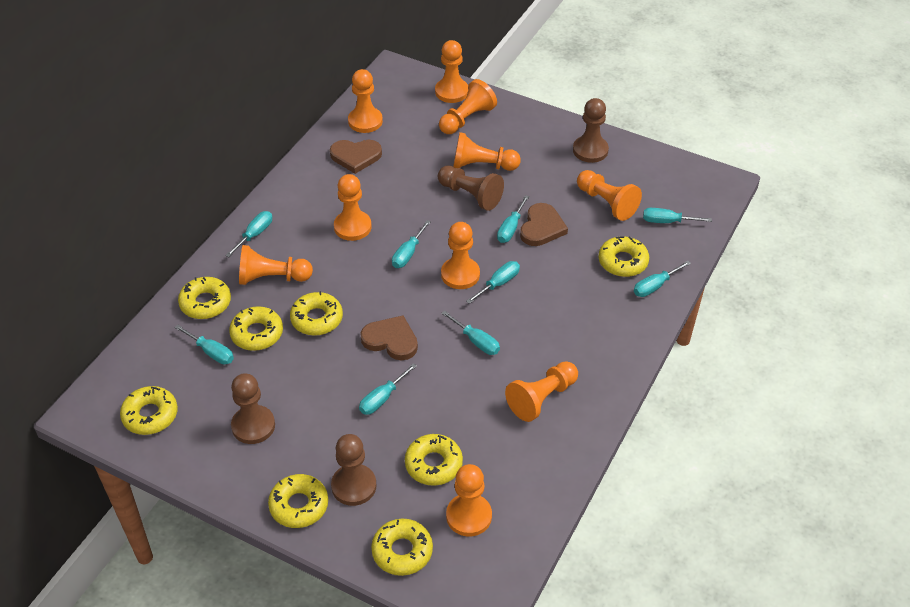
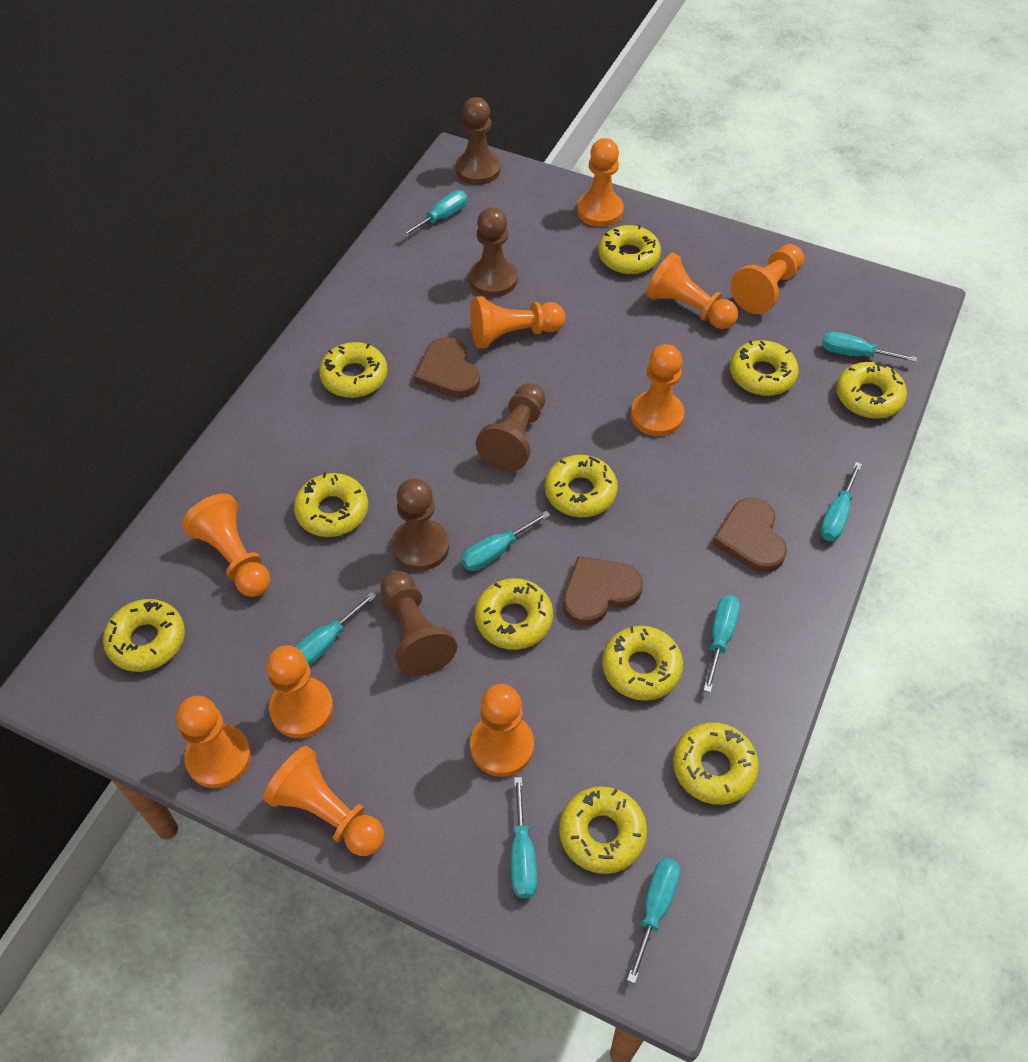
brown pawn: [231,373,275,444] [331,434,376,506] [438,166,504,211] [573,98,609,163] = 4 -> [380,571,457,676] [391,478,449,571] [456,97,500,185] [469,207,518,297] [476,383,546,472] = 5
turquoise screwdriver: [174,325,234,364] [225,211,272,257] [359,363,417,415] [392,220,431,268] [441,311,500,355] [466,261,520,304] [497,195,529,243] [634,261,691,297] [643,208,712,223] = 9 -> [295,592,376,667] [401,190,467,238] [461,511,551,571] [511,777,537,898] [627,858,680,983] [703,595,740,693] [820,462,862,541] [822,332,917,362] = 8
yellow donut: [120,386,178,435] [178,277,231,319] [229,306,283,351] [268,474,328,528] [290,291,343,336] [371,519,433,576] [405,434,463,485] [599,236,649,277] = 8 -> [103,599,185,672] [294,472,368,537] [319,342,388,398] [475,578,553,650] [545,455,618,517] [559,786,647,874] [598,225,661,274] [602,626,683,701] [673,723,759,805] [730,340,799,396] [836,362,907,419] = 11

